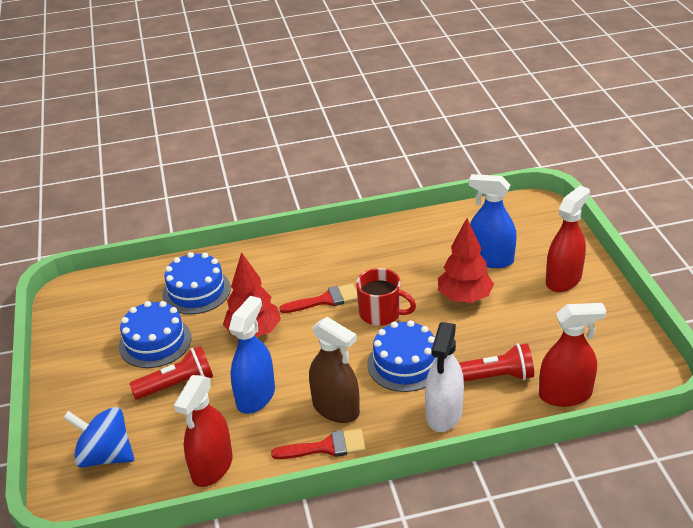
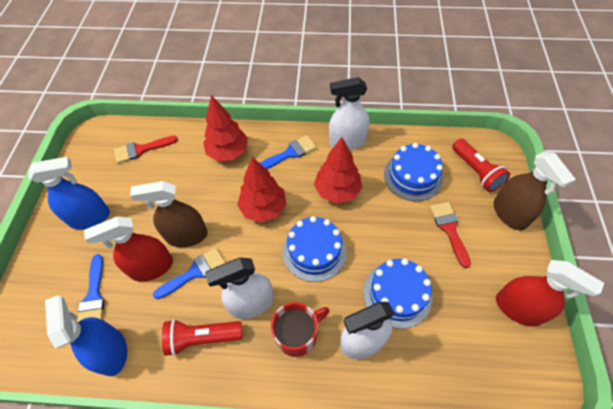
blue brush: none = 0 -> [78,254,105,322] [153,248,225,299] [260,135,316,169] = 3
blue spinning top: [63,407,134,468] = 1 -> none = 0
brown spray bottle: [309,317,360,423] = 1 -> [130,181,208,247] [494,152,576,230] = 2
red spray bottle: [174,375,233,487] [539,303,607,407] [546,185,590,292] = 3 -> [84,216,173,282] [496,260,604,327] = 2
red tree: [223,252,281,337] [438,218,494,303] = 2 -> [203,95,248,162] [237,157,287,222] [314,137,362,204] = 3
white spray bottle: [425,322,464,432] = 1 -> [205,258,274,319] [329,77,369,150] [340,302,395,359] = 3

